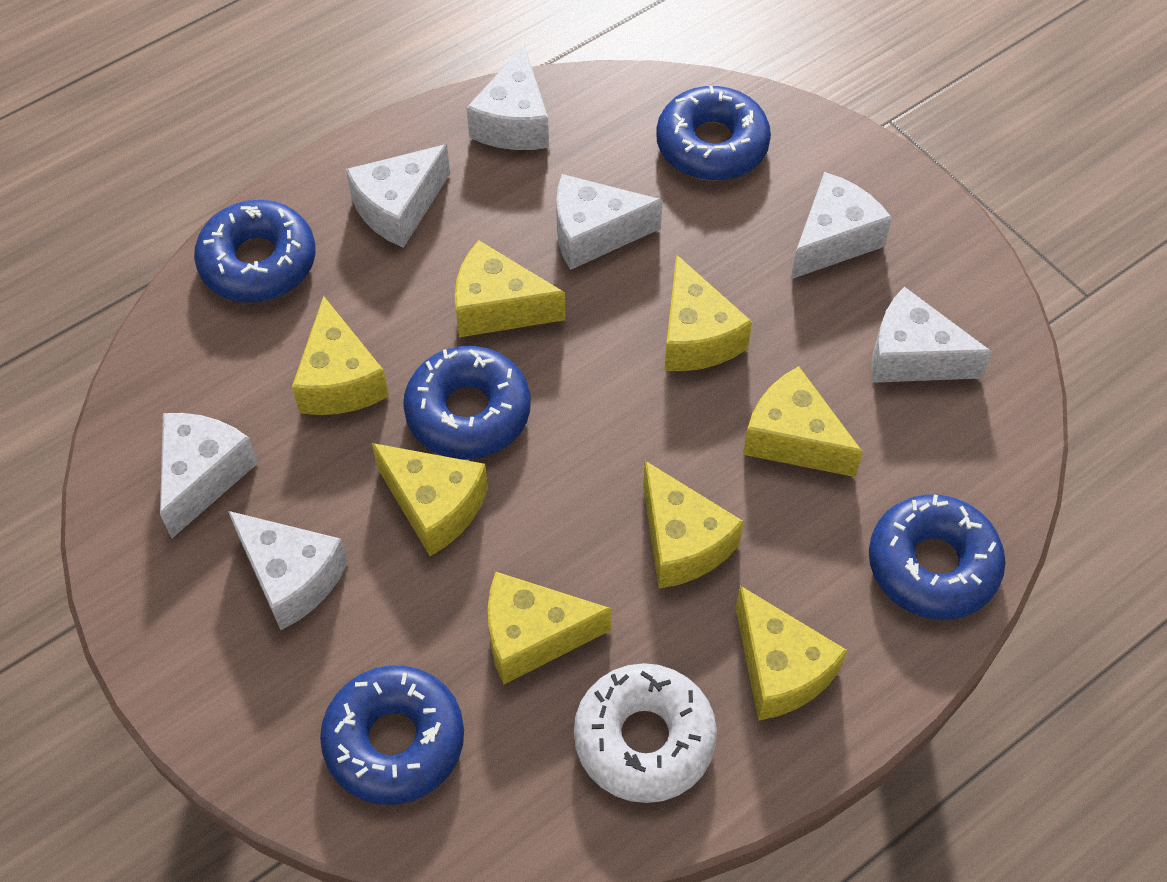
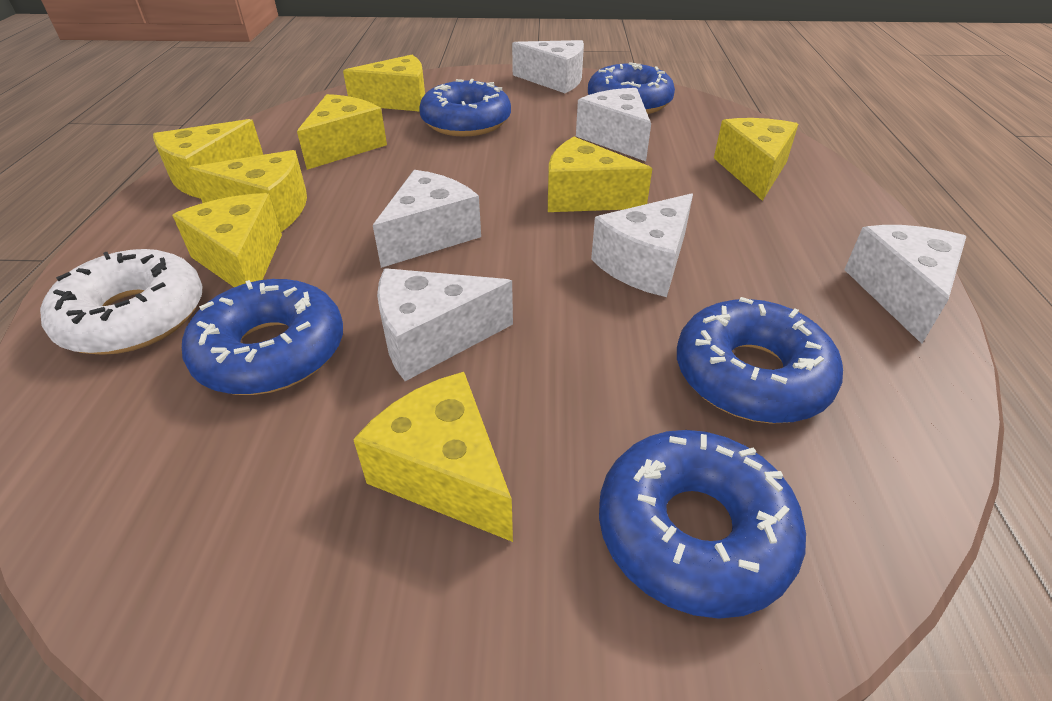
white cheese: [160,413,258,539] [228,511,348,630] [346,144,450,248] [466,45,549,150] [556,174,663,270] [791,172,892,279] [871,287,992,383] = 7 -> [373,170,481,268] [377,268,513,381] [512,40,584,93] [576,88,651,161] [591,193,693,297] [844,225,966,344] = 6

